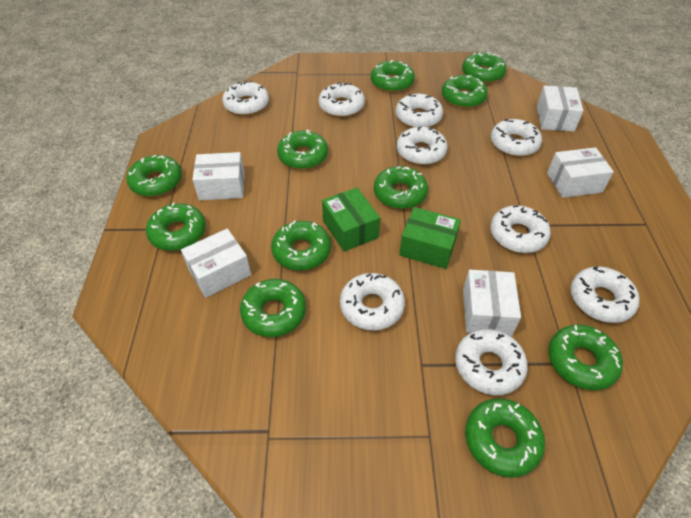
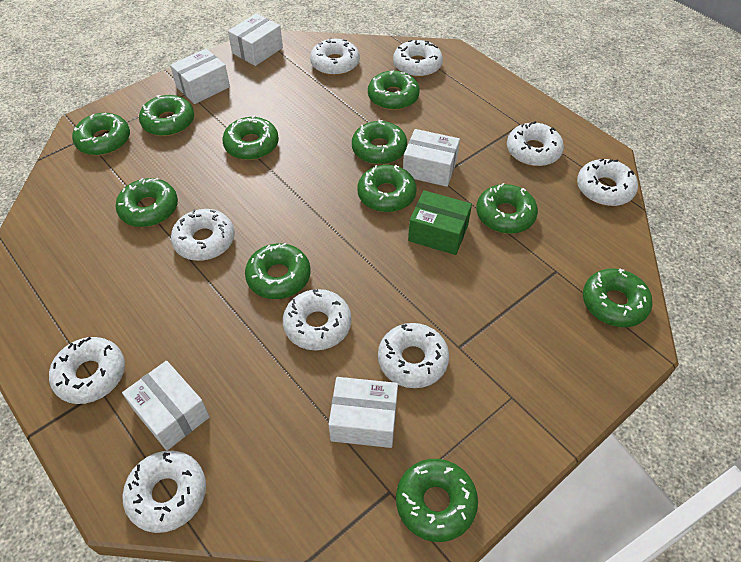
green box: [322,188,380,251] [399,207,461,269] = 2 -> [408,190,472,255] = 1

